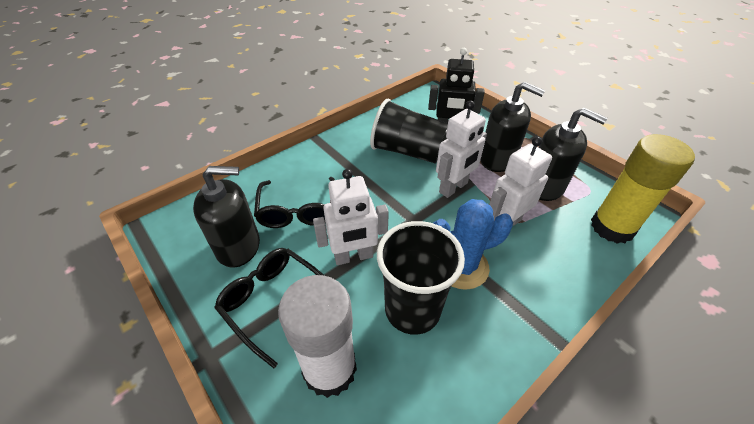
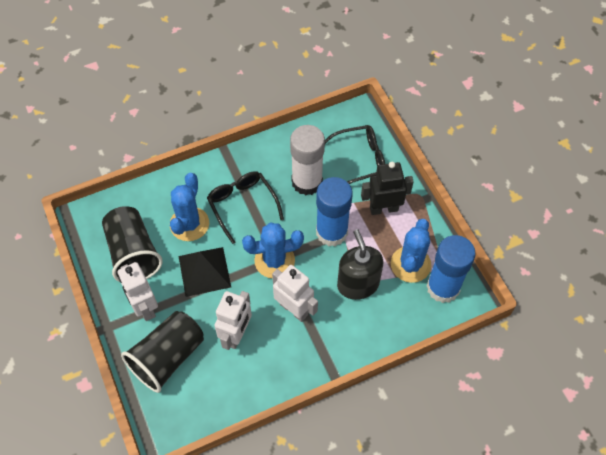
black pyramid: none = 0 -> [179,247,231,297] = 1
black soap dispenser: [193,166,260,268] [480,82,545,172] [538,108,607,201] = 3 -> [337,229,384,300] = 1
blue cactus: [433,199,513,290] = 1 -> [170,173,209,241] [242,222,304,279] [391,219,432,283] = 3
blue glue stick: none = 0 -> [316,177,353,246] [427,235,476,303] = 2
yellow glue stick: [591,134,695,244] = 1 -> none = 0

